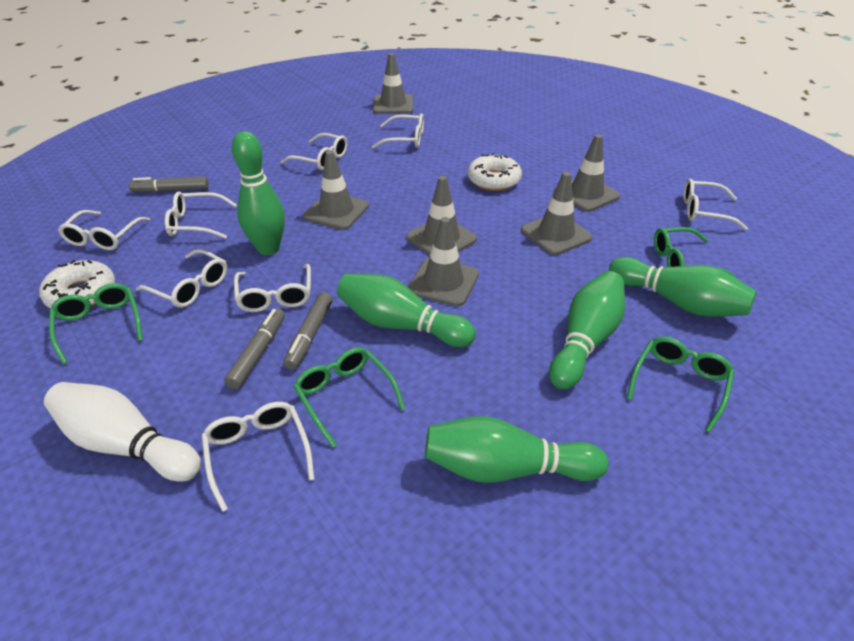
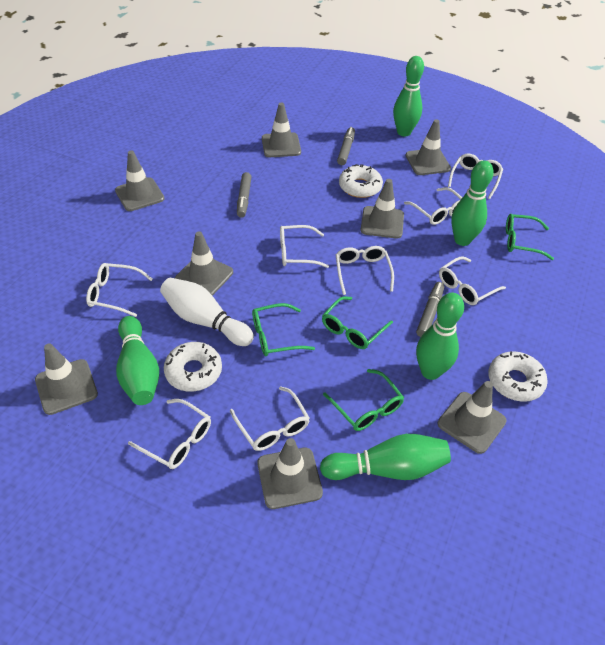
grey traffic cone: [303,150,369,230] [373,53,413,114] [406,176,477,255] [408,217,479,307] [521,172,592,255] [554,134,620,212] = 6 -> [35,343,98,415] [115,150,165,211] [175,231,233,296] [257,438,323,509] [262,103,301,157] [361,179,404,239] [406,119,451,175] [438,381,507,454] = 8
white donut: [39,260,115,308] [468,153,522,191] = 2 -> [164,342,222,392] [339,164,383,198] [488,351,548,402] = 3

